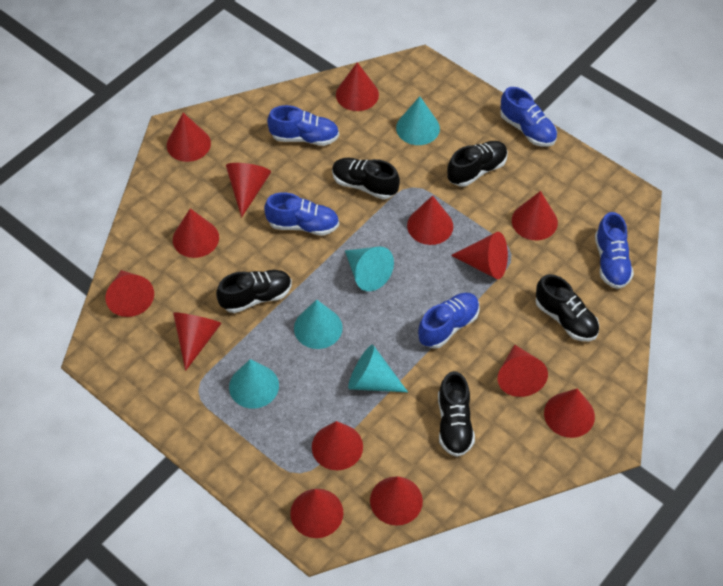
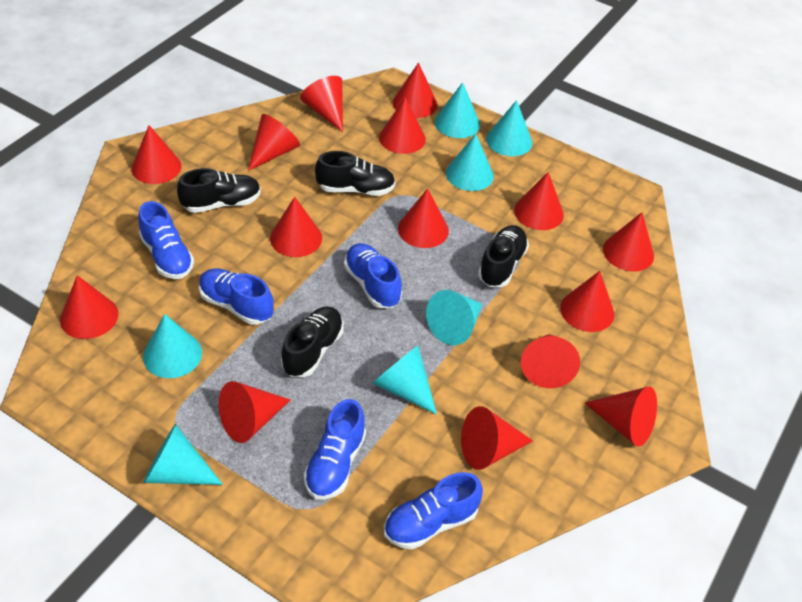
black shoe: [216,270,292,313] [332,157,400,199] [438,371,475,457] [447,141,508,187] [536,274,599,341] = 5 -> [177,168,261,213] [281,306,344,377] [315,151,395,196] [478,225,529,287] = 4
red cone: [105,270,154,317] [167,113,211,162] [173,208,219,258] [173,312,222,371] [226,163,271,217] [290,489,343,538] [312,421,363,470] [336,62,379,111] [370,476,423,526] [407,195,453,245] [451,232,508,279] [498,345,548,397] [512,191,558,240] [544,388,595,438] = 14 -> [60,275,118,339] [131,125,181,184] [219,381,291,443] [248,114,300,171] [270,197,322,257] [300,76,343,132] [379,97,426,154] [393,63,437,118] [398,188,449,248] [461,406,533,470] [514,172,564,230] [521,334,580,388] [560,271,614,332] [585,386,657,447] [603,212,654,271] = 15
turquoise cone: [229,359,279,408] [294,299,343,349] [345,246,394,291] [348,345,408,392] [396,96,440,145] = 5 -> [143,314,202,378] [143,424,223,485] [373,346,437,415] [426,290,482,345] [435,82,480,138] [446,133,494,191] [486,100,532,156] = 7

